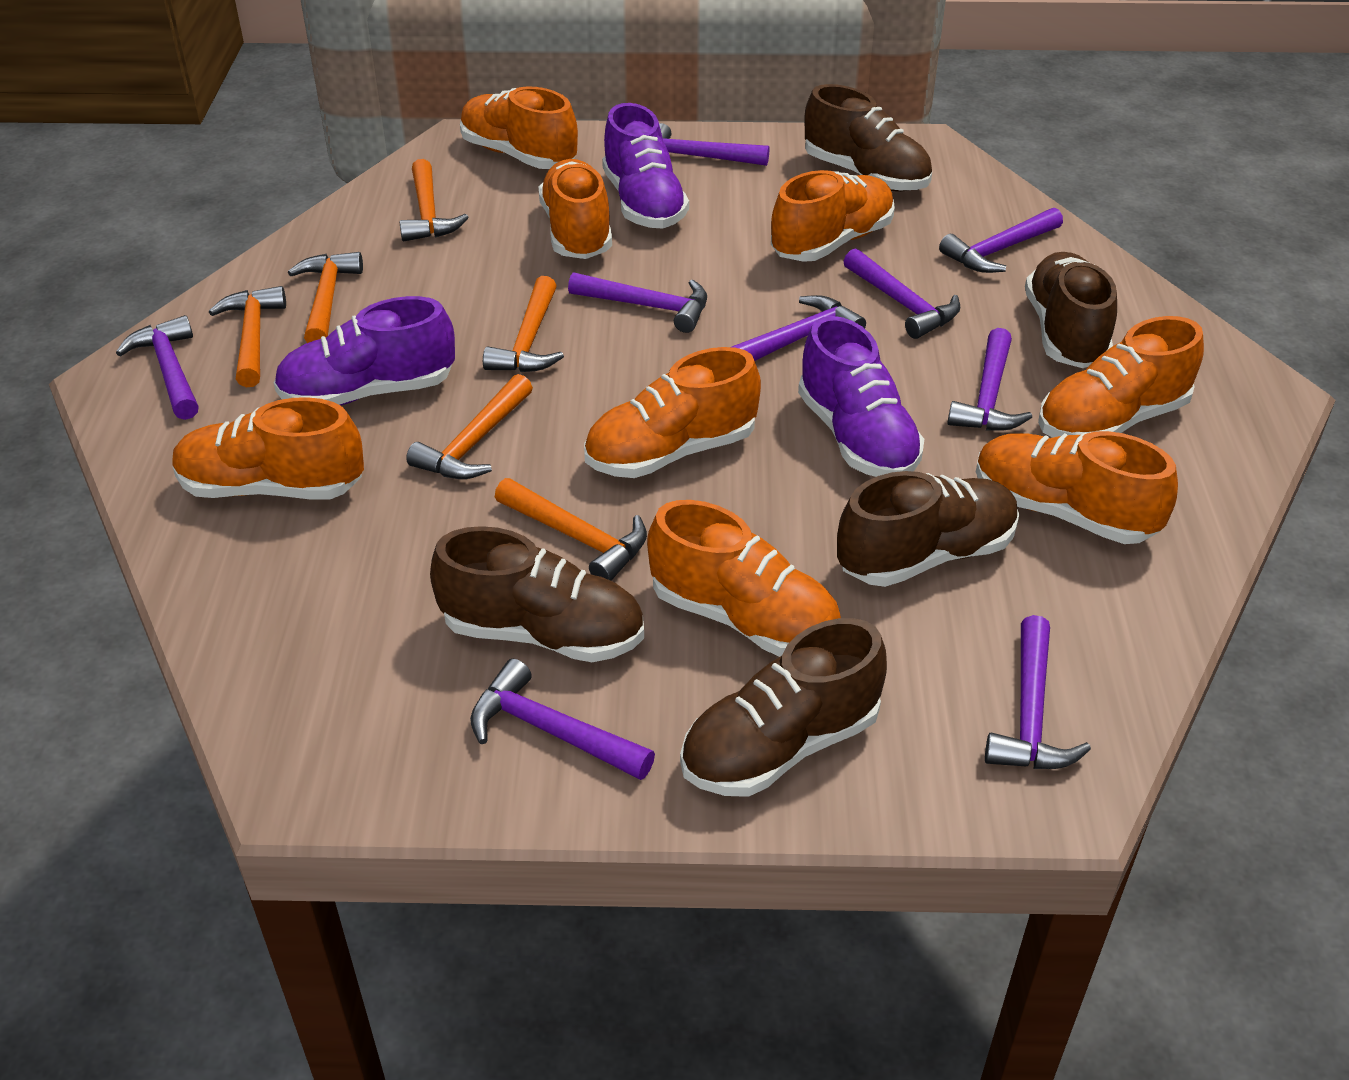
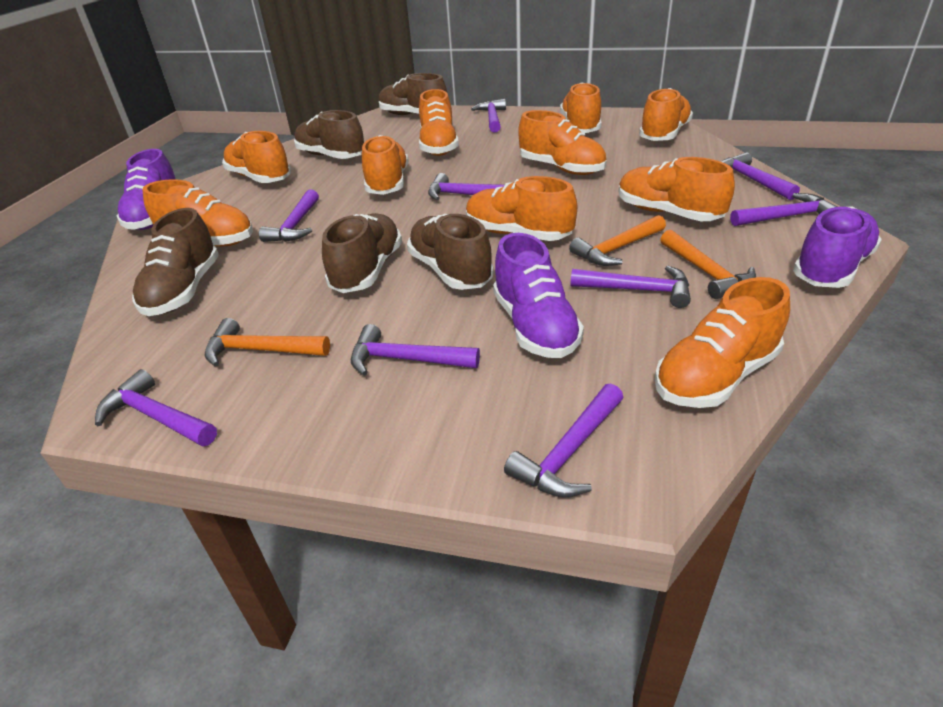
orange hammer: [209,286,286,387] [288,252,363,343] [399,159,469,242] [406,374,533,479] [483,276,564,372] [495,478,647,581] = 6 -> [204,318,330,367] [569,215,666,266] [660,230,756,299] = 3
orange shoe: [172,397,364,499] [460,86,578,169] [539,159,612,259] [584,347,761,478] [647,500,841,657] [771,170,895,262] [976,431,1178,544] [1038,316,1204,437] = 8 -> [143,179,253,247] [222,131,291,183] [362,135,409,195] [419,89,459,156] [466,176,577,241] [518,110,607,175] [560,82,601,133] [619,157,735,221] [639,88,693,141] [655,277,790,408] = 10

